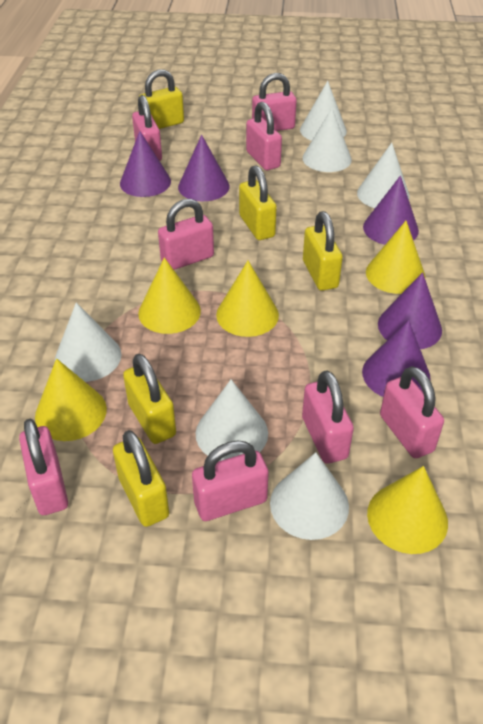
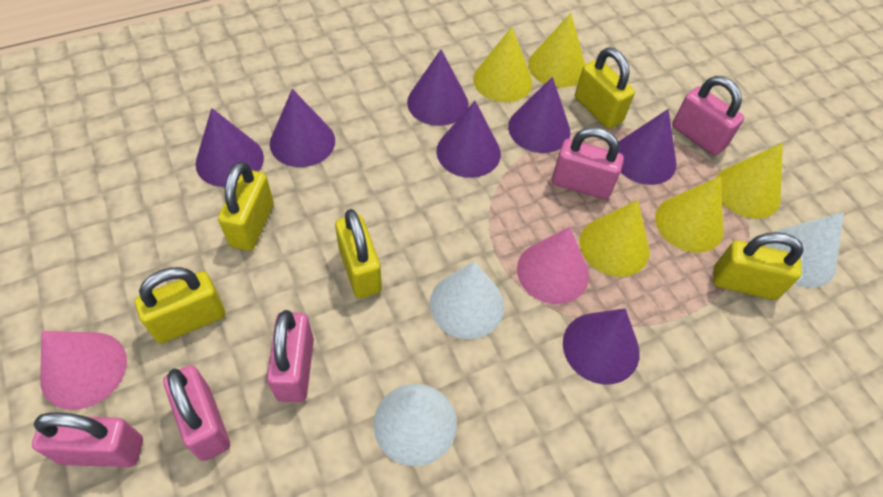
pink cone: none = 0 -> [40,331,127,410] [517,227,589,304] = 2
pink padlock: [19,419,68,515] [132,95,162,161] [158,199,214,270] [192,440,269,521] [246,102,282,170] [252,73,297,131] [302,370,354,464] [380,366,444,458] = 8 -> [32,413,143,467] [163,365,230,461] [267,310,314,402] [552,127,624,199] [672,76,744,156] = 5
purple cone: [120,131,171,197] [178,135,230,201] [362,320,431,397] [363,176,419,245] [378,272,442,349] = 5 -> [196,108,264,187] [270,89,335,167] [407,50,468,126] [436,101,501,178] [508,77,570,153] [563,308,640,385] [618,109,676,185] = 7
white cone: [55,303,122,382] [196,379,268,461] [270,452,349,540] [300,81,347,141] [303,108,352,172] [357,143,410,208] = 6 -> [373,384,457,466] [430,262,505,339] [765,212,844,288] = 3

